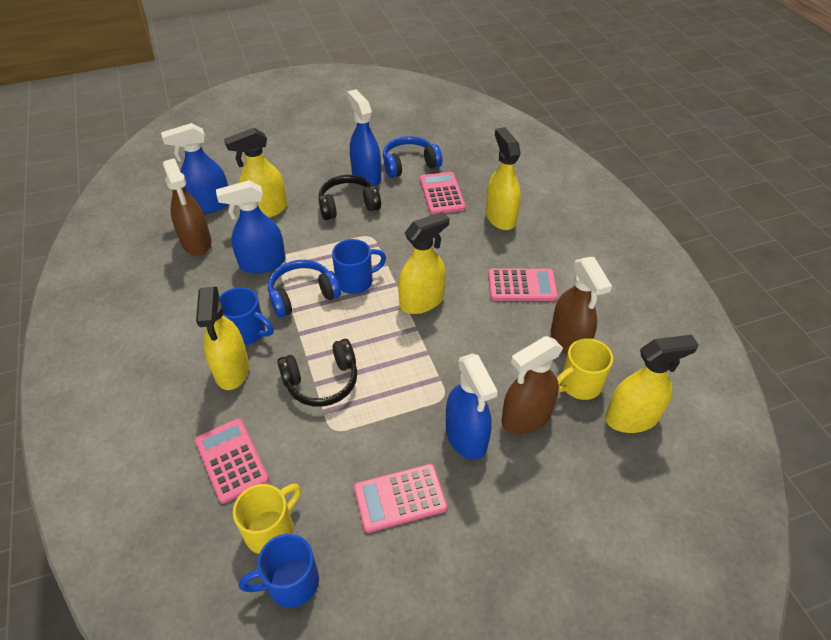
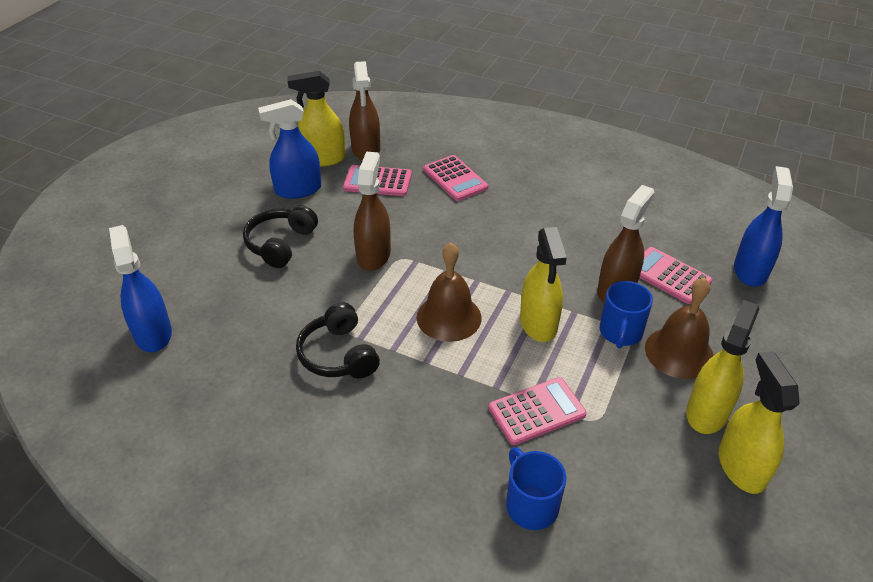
blue headphones: [268,260,341,318] [383,136,442,178] = 2 -> none = 0
blue mug: [219,287,274,345] [239,534,319,608] [332,239,386,294] = 3 -> [506,447,566,530] [600,281,653,349] = 2
blue spray bottle: [161,123,228,214] [216,180,286,273] [347,89,381,186] [446,354,498,460] = 4 -> [109,225,172,352] [258,99,321,199] [734,166,793,287] = 3
brown bell: none = 0 -> [417,242,482,342] [645,278,714,379] = 2
yellow mug: [233,484,301,554] [557,338,613,400] = 2 -> none = 0
yellow spray bottle: [196,287,249,390] [224,128,287,218] [398,212,450,314] [486,127,521,230] [605,335,699,433] = 5 -> [288,71,345,167] [520,227,567,342] [686,300,759,434] [719,351,800,494] = 4

